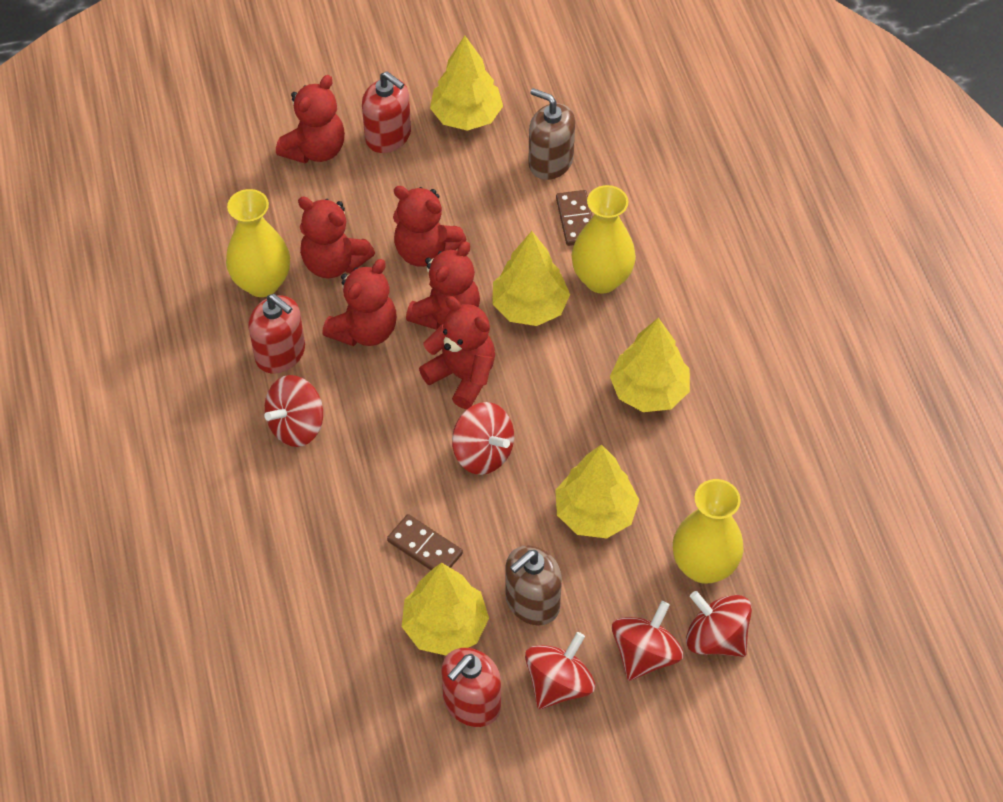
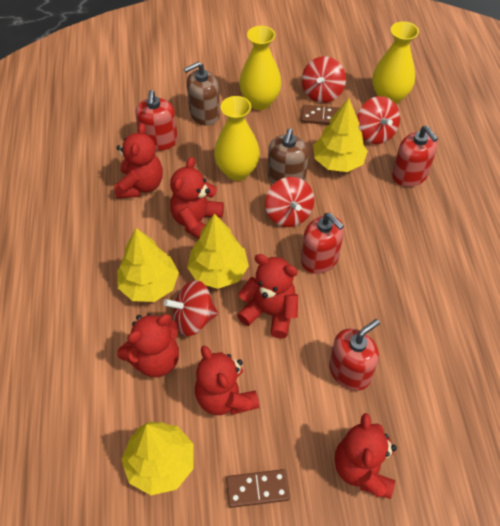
red soap dispenser: [248,294,305,373] [362,72,411,153] [441,648,501,727] = 3 -> [135,90,178,151] [301,213,344,274] [329,319,380,391] [392,126,438,187] = 4
red spinning top: [264,375,323,447] [452,402,514,475] [525,632,595,709] [612,601,683,681] [686,591,752,657] = 5 -> [164,280,218,336] [265,177,314,227] [302,56,346,103] [357,96,400,144] = 4
yellow tree: [402,563,489,656] [430,35,503,131] [492,231,570,326] [555,444,639,538] [610,318,690,412] = 5 -> [117,228,179,302] [121,421,194,495] [187,213,249,289] [313,98,368,172] = 4

